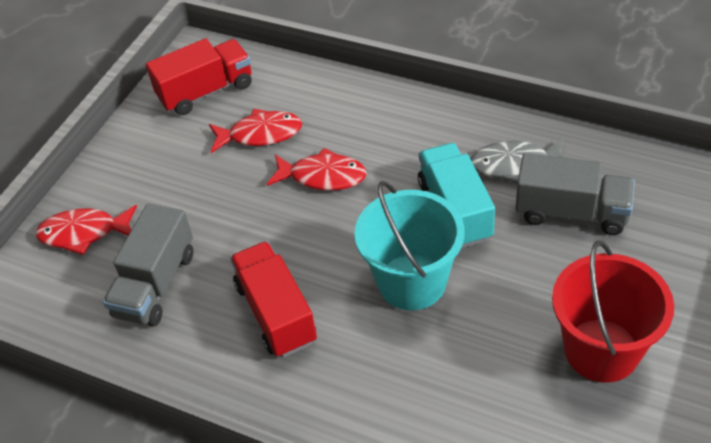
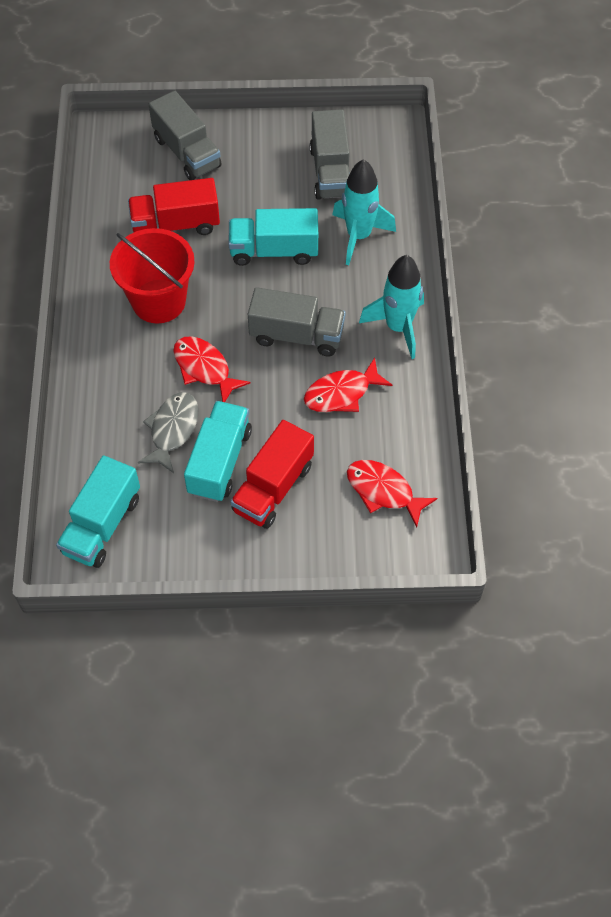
grey truck: [103,204,194,326] [516,153,635,235] = 2 -> [149,91,222,180] [248,287,346,356] [310,109,350,200] = 3
turquoise bucket: [355,181,464,310] = 1 -> none = 0
turquoise rocket: none = 0 -> [332,159,396,265] [359,255,424,359] = 2
turquoise truck: [418,143,495,248] = 1 -> [56,455,140,568] [184,401,252,502] [228,208,318,266] = 3

